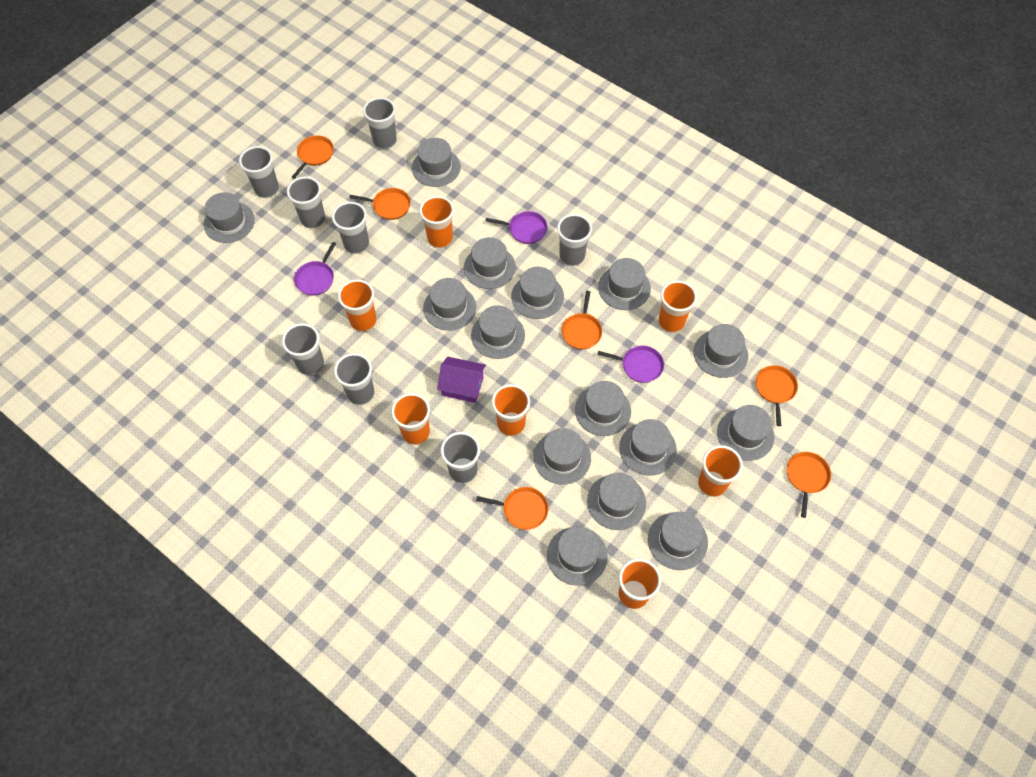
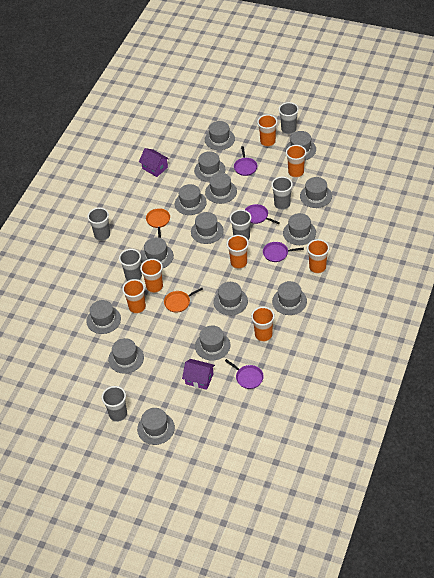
grey cup: [239,146,279,198] [282,323,324,375] [287,176,325,228] [332,202,369,254] [334,353,375,405] [363,97,397,149] [441,432,480,483] [557,214,592,266] = 8 -> [87,207,110,241] [101,386,127,422] [119,249,142,281] [230,210,251,240] [271,176,293,210] [279,102,299,134] = 6
orange pan: [292,135,334,179] [349,188,411,220] [476,487,549,530] [561,291,602,349] [756,365,798,426] [787,452,831,518] = 6 -> [146,208,170,238] [164,288,203,313] = 2
purple house: [437,357,486,403] = 1 -> [139,148,169,177] [182,359,215,390] = 2
purple pan: [294,242,336,296] [486,211,548,244] [597,345,664,383] = 3 -> [225,359,264,389] [234,146,257,176] [245,204,280,224] [263,242,304,262] = 4

